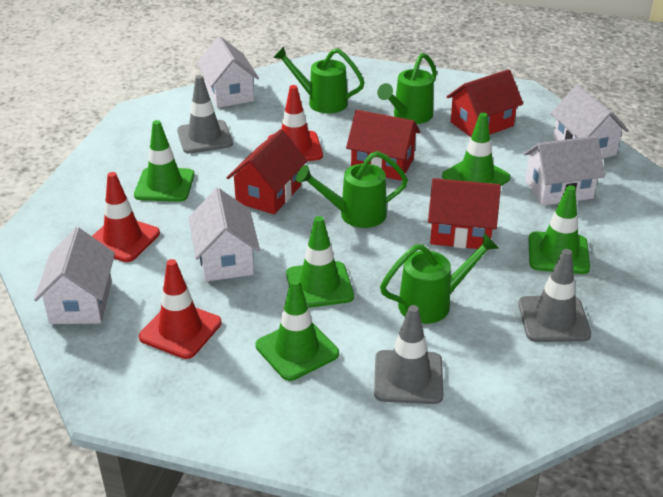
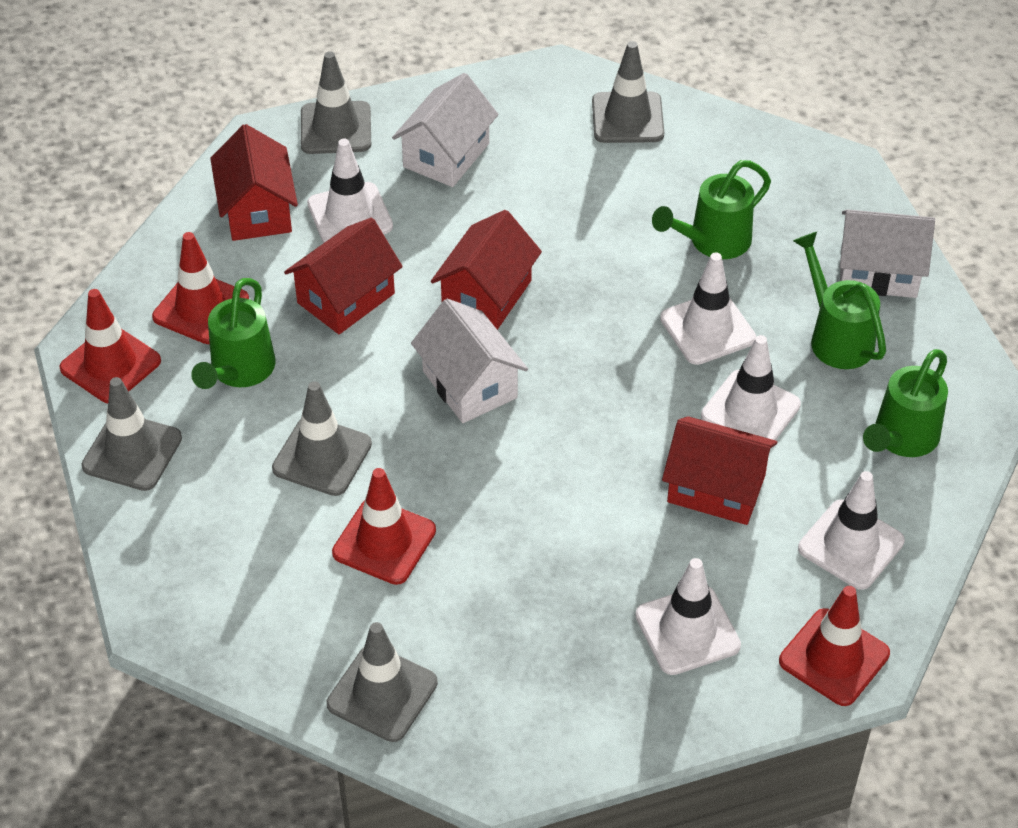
green traffic cone: [134,120,195,202] [256,278,339,381] [286,216,354,308] [442,113,511,186] [528,185,590,274] = 5 -> none = 0
grey traffic cone: [177,75,233,154] [374,305,443,404] [518,249,591,342] = 3 -> [81,377,182,491] [272,381,372,496] [301,51,371,154] [327,622,438,742] [592,41,664,143] = 5
red traffic cone: [92,172,160,262] [139,259,222,359] [268,85,323,161] = 3 -> [59,289,161,403] [152,232,249,344] [332,468,436,585] [779,586,890,706] = 4
white house: [34,227,115,324] [189,188,260,281] [197,36,259,108] [524,136,605,206] [550,85,629,159] = 5 -> [392,73,499,187] [411,299,528,423] [840,209,935,298] = 3
white traffic cone: none = 0 -> [307,139,393,243] [635,558,741,675] [660,252,756,365] [701,335,801,440] [798,471,905,590] = 5

